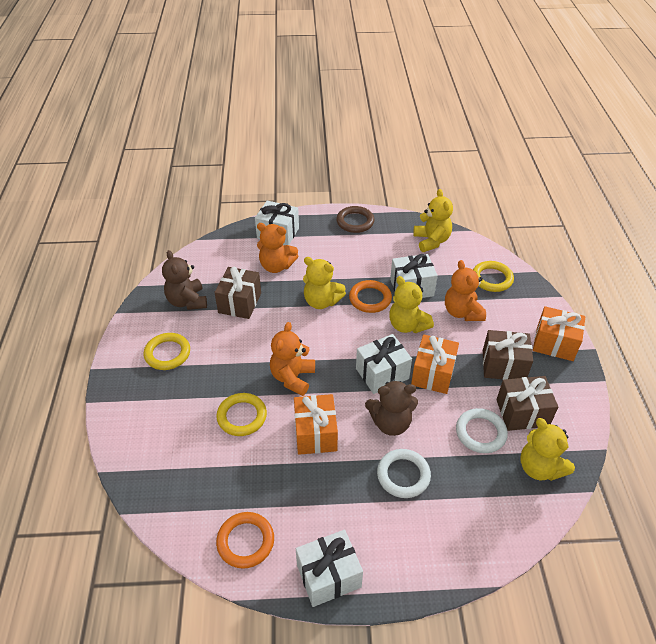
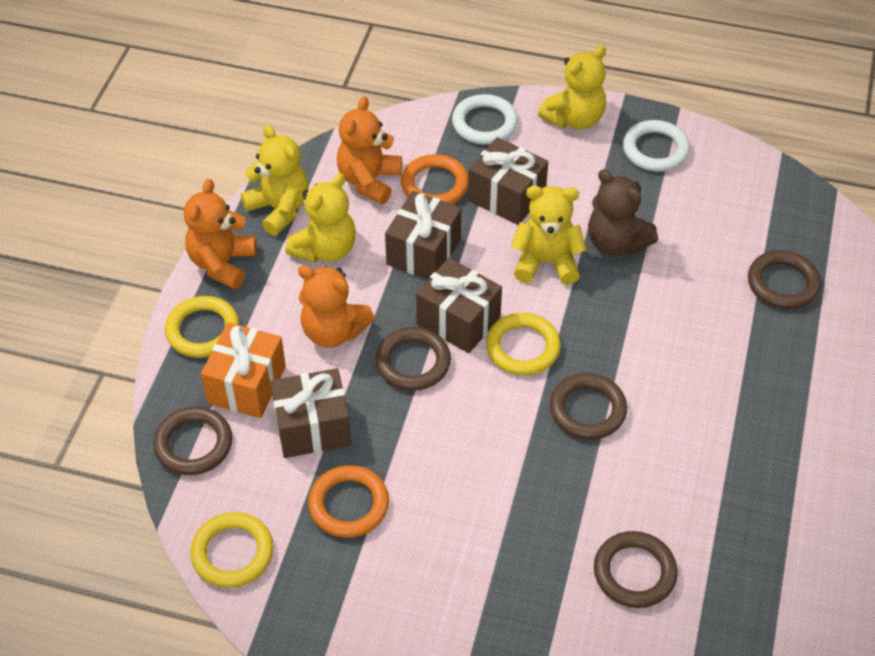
brown gift: [214,267,261,319] [483,330,533,380] [497,376,558,431] = 3 -> [270,368,351,458] [385,191,461,279] [416,258,502,353] [468,137,548,225] = 4
brown ring: [336,206,375,233] = 1 -> [153,407,232,475] [375,327,451,391] [550,373,627,440] [594,531,678,608] [748,250,821,309] = 5
brown teddy bear: [162,250,207,310] [365,380,418,436] = 2 -> [588,169,658,255] = 1
orange gift: [294,394,338,455] [411,334,459,394] [533,306,585,361] = 3 -> [201,322,286,418] = 1
white gift: [255,201,299,245] [296,530,363,607] [356,334,412,394] [390,254,438,298] = 4 -> none = 0

